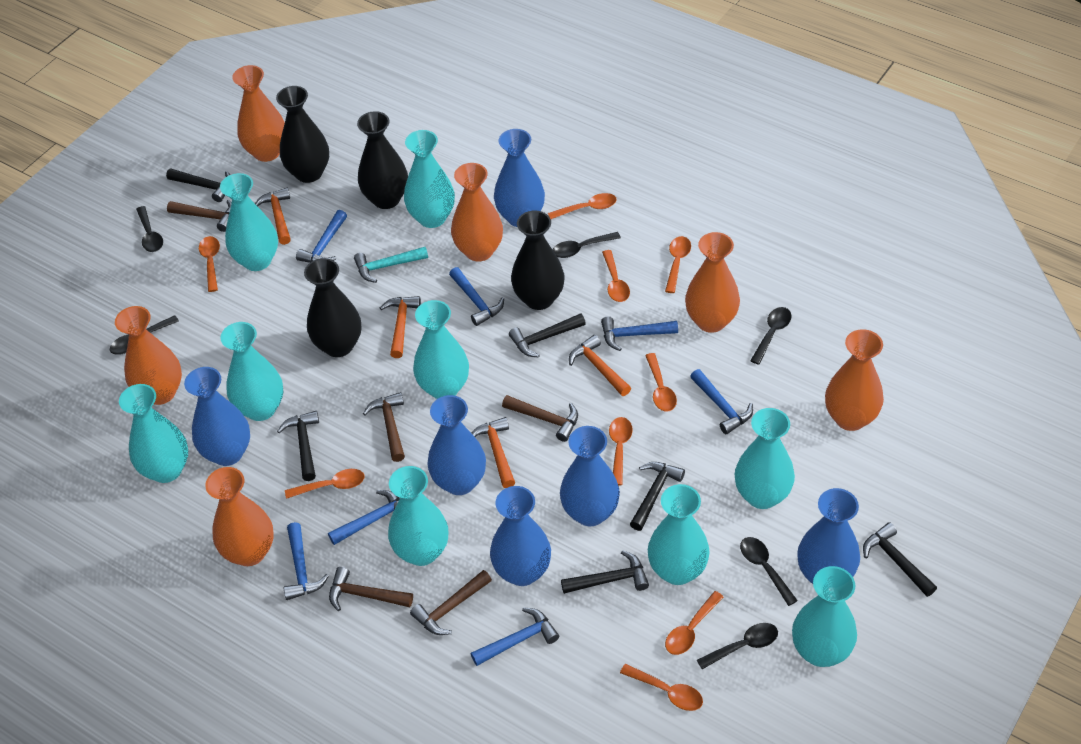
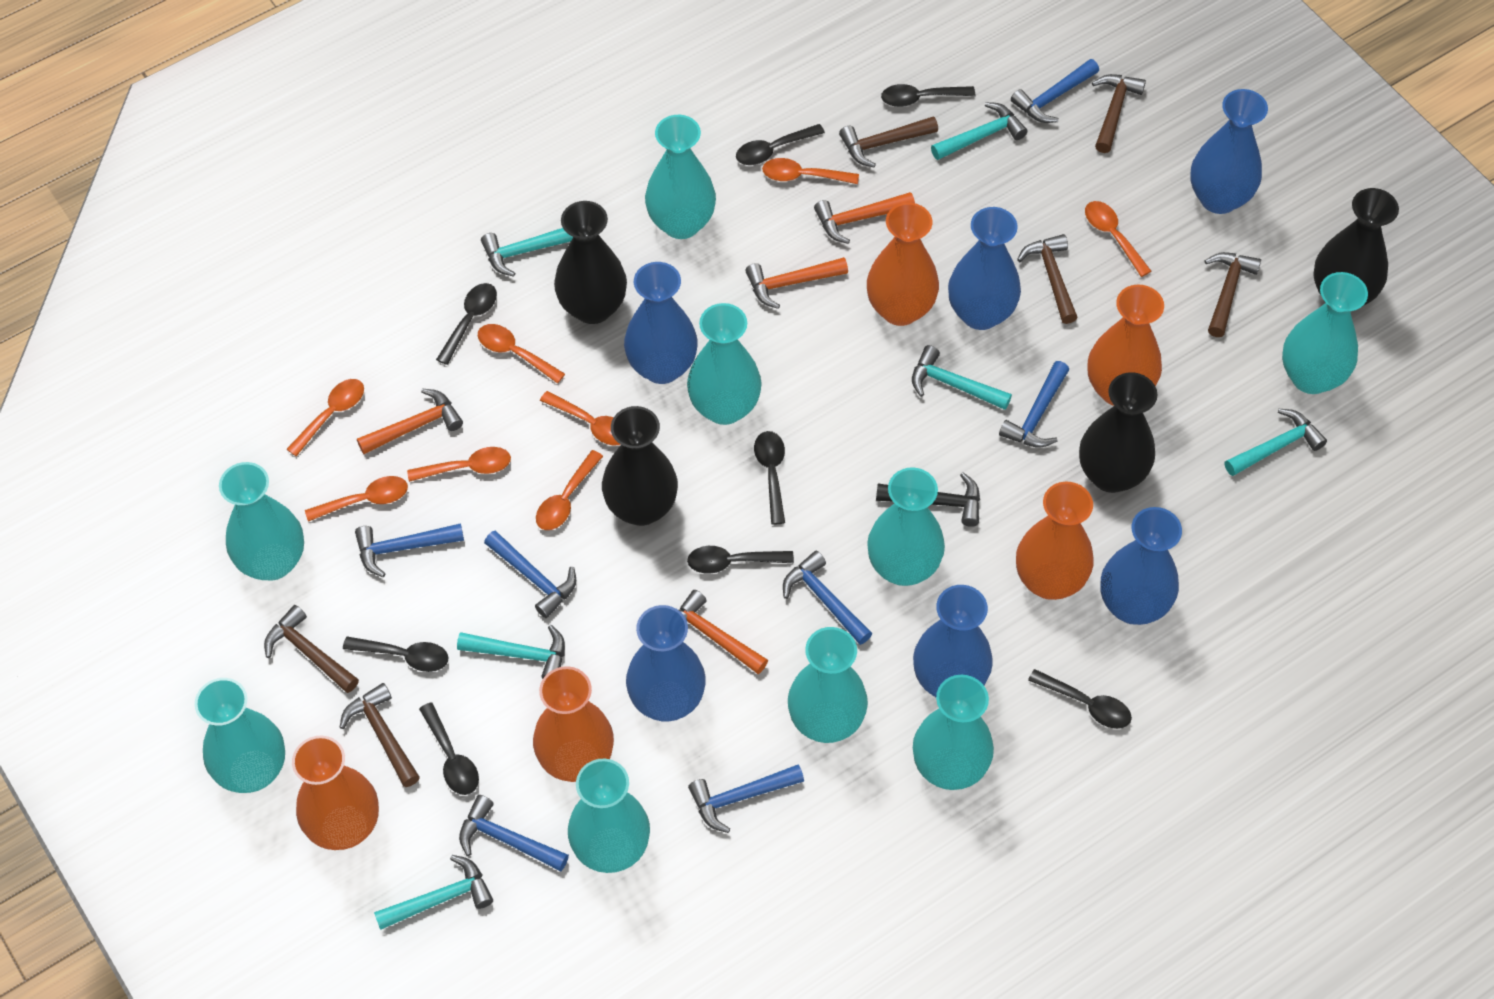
black hammer: [166,168,230,202] [277,411,319,481] [509,313,586,357] [561,550,649,594] [630,462,685,531] [863,522,937,597] = 6 -> [876,472,980,527] = 1
black spoon: [110,315,179,355] [136,206,163,252] [553,232,621,258] [697,623,778,669] [740,537,798,606] [750,307,792,365] = 6 -> [343,637,448,672] [419,702,479,795] [436,283,497,365] [687,546,794,574] [736,124,825,165] [754,431,785,525] [881,84,975,107] [1028,669,1132,729] = 8
brown hammer: [167,200,232,232] [329,567,413,611] [363,392,405,462] [410,570,492,635] [502,395,578,442] = 5 -> [264,605,359,693] [339,683,420,787] [839,116,938,167] [1017,234,1078,324] [1092,74,1146,153] [1205,252,1261,337] = 6
orange spoon: [199,236,220,292] [285,469,365,499] [548,193,616,219] [602,250,630,302] [609,417,633,486] [620,664,703,711] [645,353,677,411] [665,236,691,293] [665,591,724,655] = 9 -> [287,379,364,457] [305,476,408,522] [407,447,511,482] [478,324,565,383] [536,450,603,530] [540,391,621,445] [762,158,859,184] [1085,201,1151,277] = 8
orange vase: [115,306,182,405] [205,467,274,566] [232,65,285,162] [451,163,503,262] [685,232,740,333] [825,329,884,431] = 6 -> [292,736,379,850] [533,666,614,782] [867,203,939,326] [1016,482,1094,600] [1088,285,1164,406] = 5
turquoise hammer: [354,247,428,283] = 1 -> [374,855,493,930] [457,625,565,679] [481,228,573,277] [912,345,1012,410] [931,102,1027,160] [1225,409,1327,476] = 6

